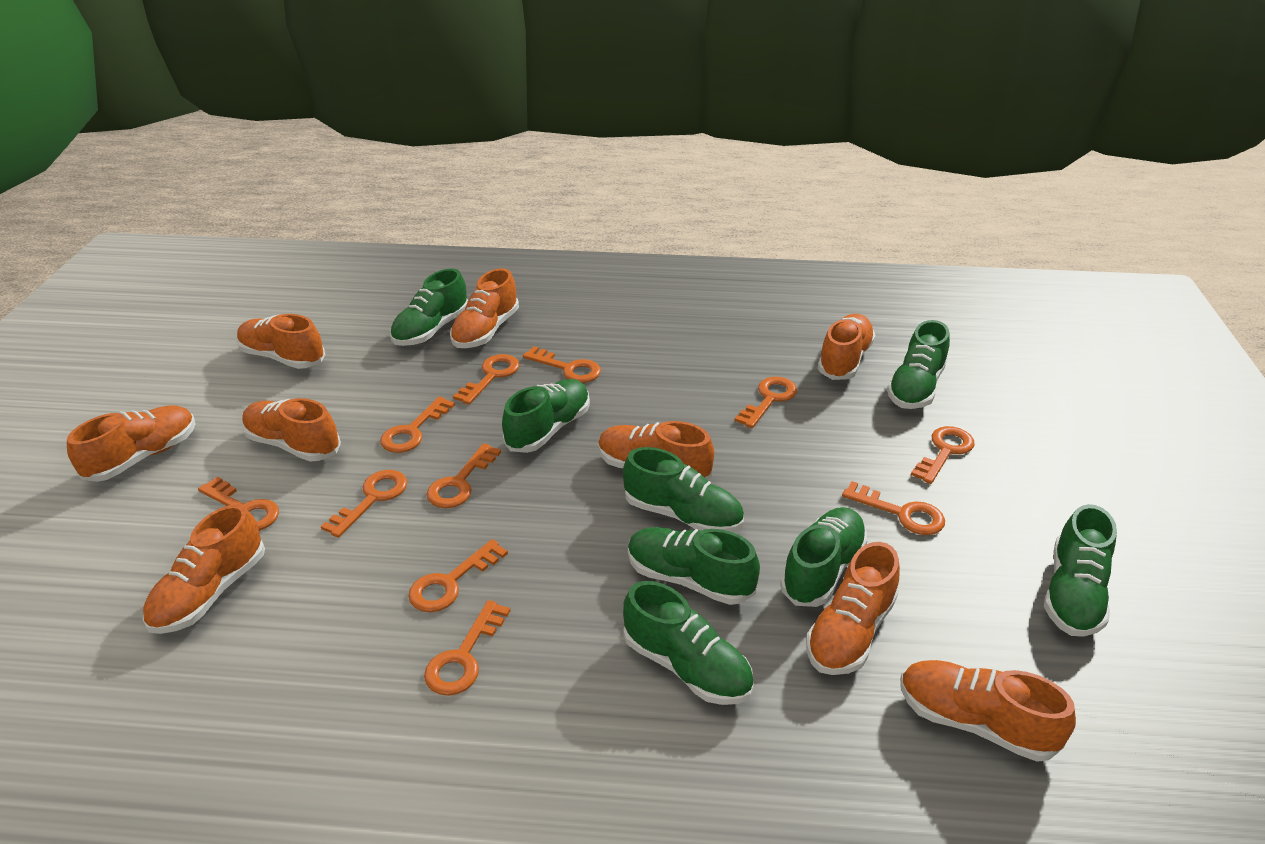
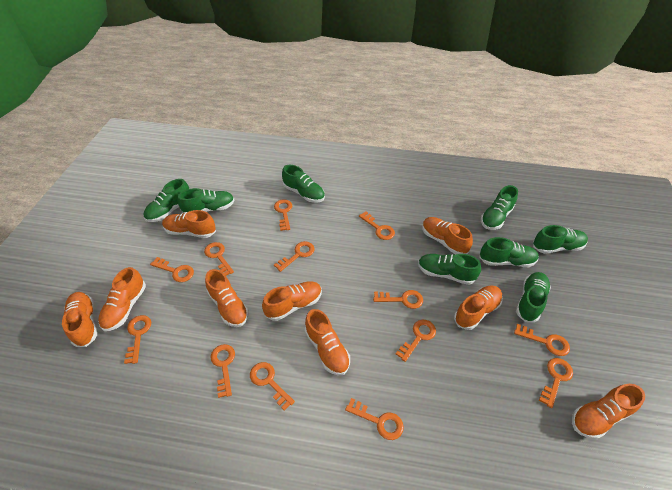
orange key: [198,476,279,531] [321,470,407,538] [380,397,455,453] [408,539,508,612] [424,600,511,696] [427,443,501,508] [453,354,520,405] [523,346,601,383] [735,377,797,428] [842,481,945,535] [911,426,974,484] = 11 -> [124,315,151,364] [150,257,194,282] [204,242,234,276] [211,344,235,398] [250,362,295,411] [274,199,292,231] [274,241,315,272] [345,398,404,440] [359,211,395,240] [373,290,423,309] [396,319,436,362] [514,324,570,356] [539,358,573,408] = 13

